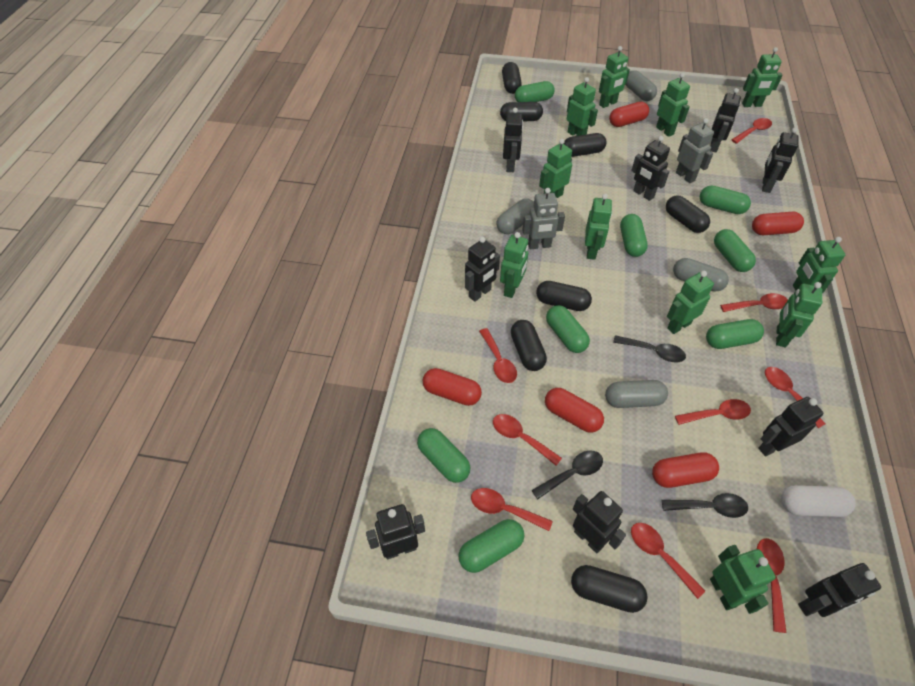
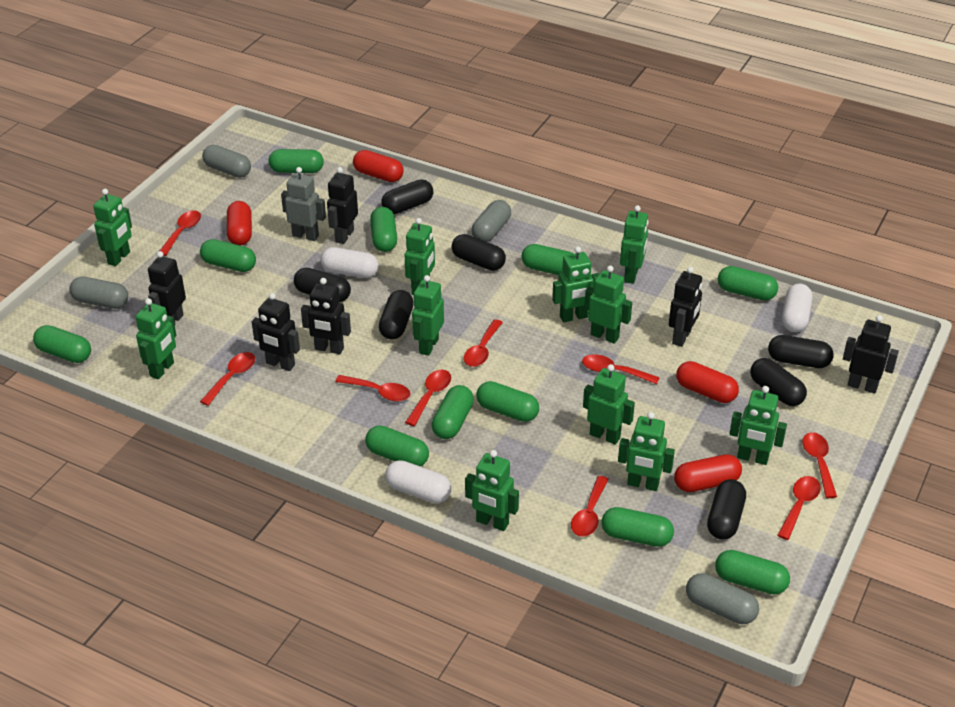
black robot: [366,504,425,559] [465,237,500,302] [503,108,523,172] [573,491,626,553] [631,136,670,201] [710,88,741,153] [759,397,823,457] [762,128,799,193] [798,563,881,617] = 9 -> [148,251,186,325] [252,293,300,371] [301,278,351,354] [327,167,358,244] [669,267,702,347] [843,315,899,394] = 6
black spoon: [531,451,603,499] [613,335,686,362] [662,493,748,518] = 3 -> none = 0
green capsule: [417,428,470,483] [459,519,524,573] [515,81,555,102] [546,305,590,353] [620,214,648,257] [700,185,751,214] [706,319,764,349] [714,229,756,272] = 8 -> [33,325,91,363] [200,239,256,272] [269,149,324,173] [365,425,429,467] [370,207,397,252] [431,385,474,439] [477,381,539,422] [521,244,574,275] [601,507,674,547] [715,550,790,595] [718,266,778,301] = 11
grey robot: [522,188,565,249] [676,118,714,183] = 2 -> [281,167,326,241] = 1
red capsule: [423,368,482,406] [545,388,604,433] [609,102,649,127] [652,453,719,488] [752,212,804,235] = 5 -> [227,201,252,246] [353,150,404,182] [674,454,742,492] [676,361,739,403] = 4
white capsule: [781,485,856,517] = 1 -> [320,247,379,278] [385,460,451,503] [782,284,812,332] = 3

